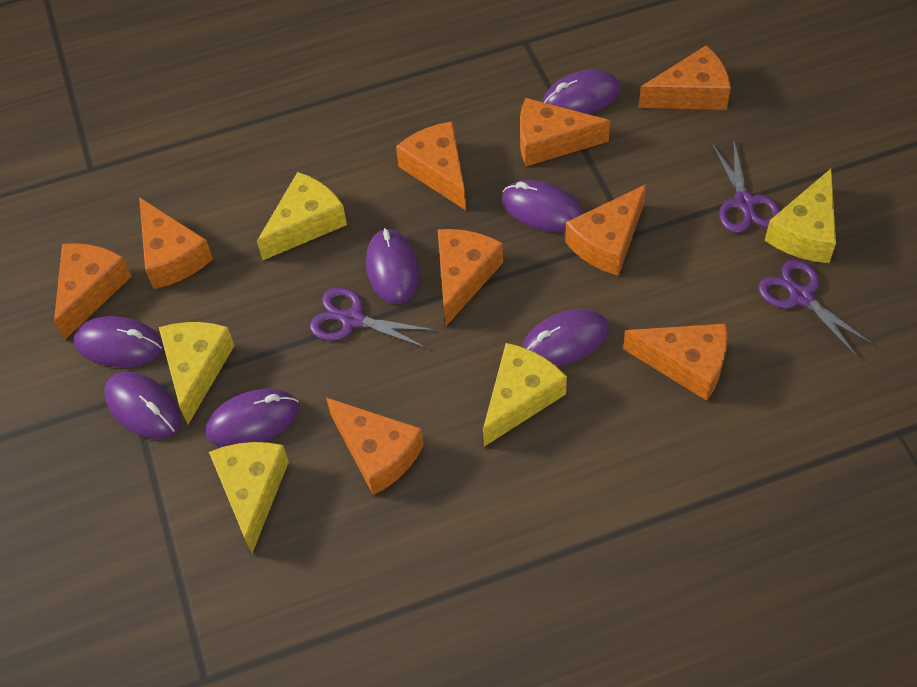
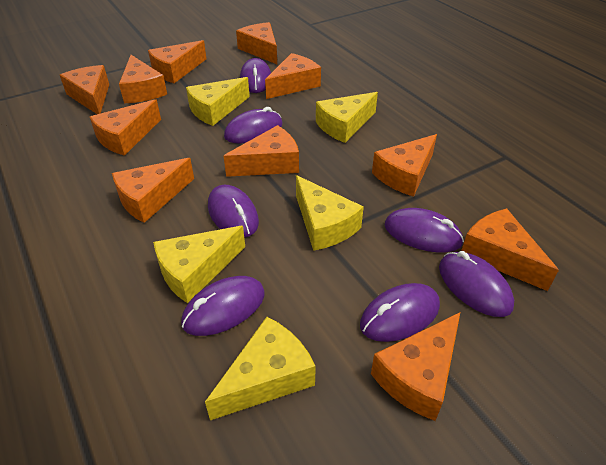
orange cheese: [54,243,132,341] [139,197,213,289] [326,398,424,495] [396,121,466,210] [438,229,503,326] [520,98,610,166] [565,184,646,276] [623,324,728,401] [639,45,731,110] = 9 -> [60,65,109,114] [90,99,161,156] [112,158,194,223] [119,55,167,103] [148,40,207,83] [224,125,299,177] [236,22,277,64] [265,53,321,99] [371,312,460,421] [372,134,437,197] [461,208,559,291] = 11
purple scissors: [310,287,436,349] [712,139,780,233] [759,259,874,358] = 3 -> none = 0

